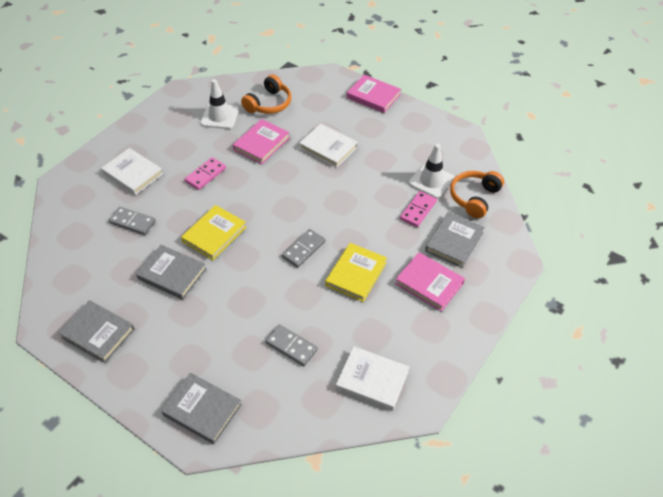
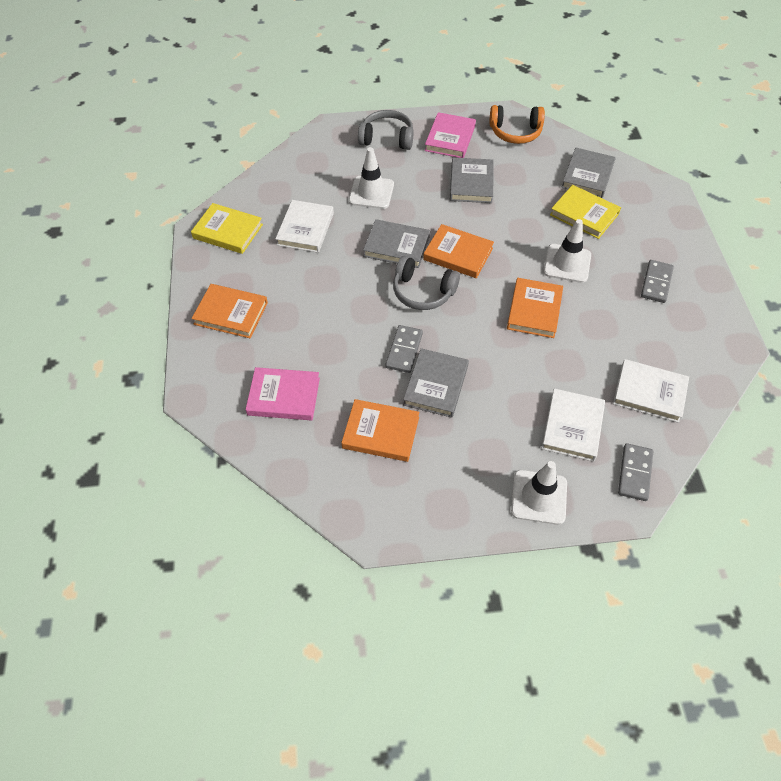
grey headphones: none = 0 -> [358,110,414,150] [393,256,460,310] = 2
orange book: none = 0 -> [192,284,268,338] [341,399,419,462] [423,224,494,278] [507,278,563,338] = 4
orange headphones: [241,75,291,114] [450,171,504,218] = 2 -> [489,105,545,144] = 1
pink book: [233,119,290,164] [347,75,401,113] [395,252,465,312] = 3 -> [246,367,320,420] [425,112,476,158] = 2
pink domino: [185,157,226,190] [400,191,437,227] = 2 -> none = 0
white traffic cone: [200,79,239,129] [409,144,455,199] = 2 -> [349,147,394,209] [511,461,567,525] [544,219,591,283] = 3

